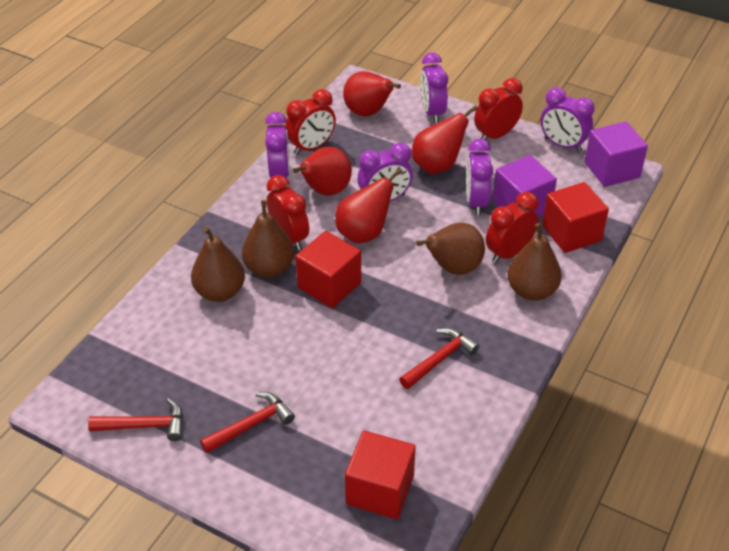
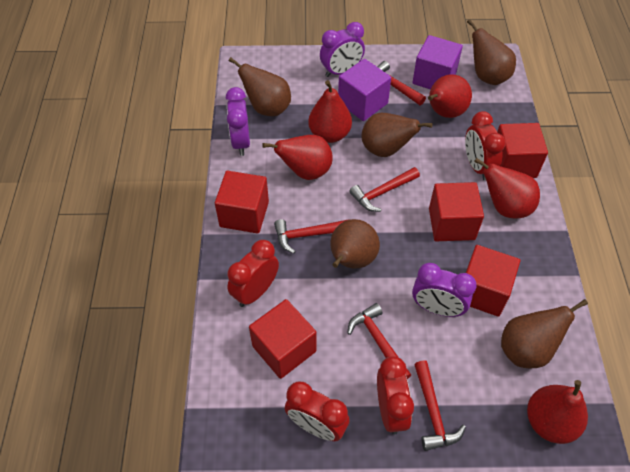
brown pear: [191,227,245,302] [242,200,294,278] [416,223,485,275] [507,223,562,301] = 4 -> [229,57,291,116] [331,219,380,268] [361,113,433,157] [467,19,516,85] [501,299,588,368] = 5
purple clock: [265,112,289,178] [357,143,413,201] [420,52,448,123] [466,139,493,215] [541,87,594,152] = 5 -> [226,87,250,156] [320,22,365,77] [412,263,477,317] = 3
red cube: [295,231,361,308] [345,431,416,519] [542,182,609,253] = 3 -> [215,171,269,234] [249,299,316,379] [429,182,484,241] [466,245,520,317] [497,123,548,178] = 5
red hammer: [88,398,183,441] [200,392,295,453] [399,328,480,389] = 3 -> [274,219,347,253] [348,303,411,379] [349,167,420,212] [377,61,426,105] [414,360,466,451] = 5
red pear: [293,147,352,195] [335,168,403,244] [343,71,401,116] [412,105,478,174] = 4 -> [262,135,333,180] [308,80,352,143] [428,75,472,118] [474,158,540,218] [527,380,588,444] = 5

